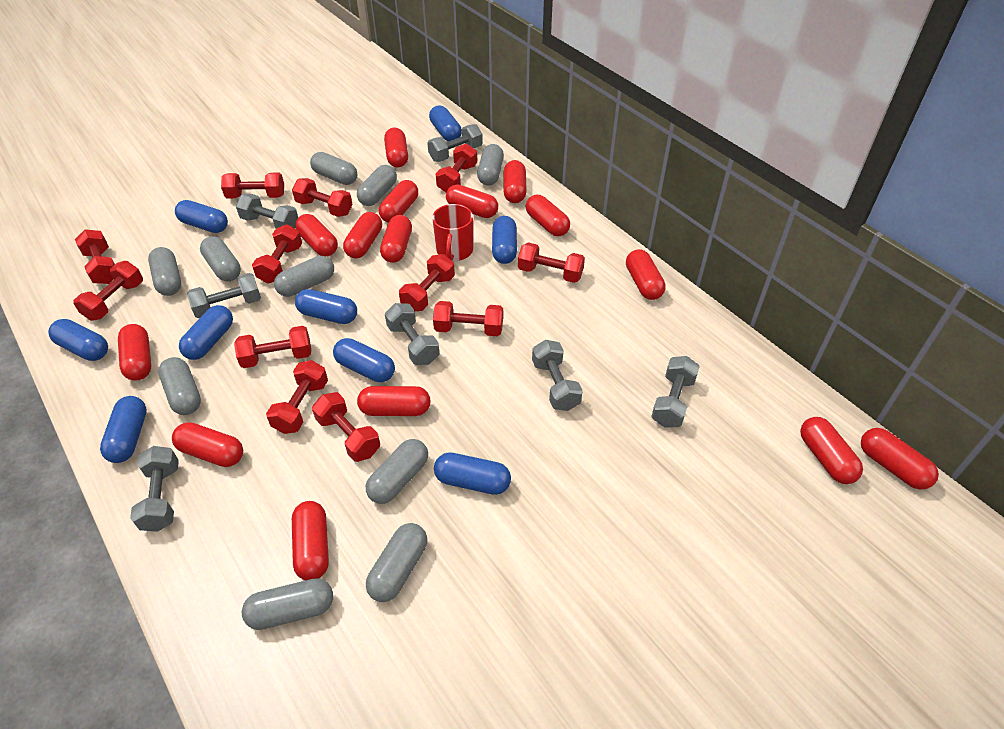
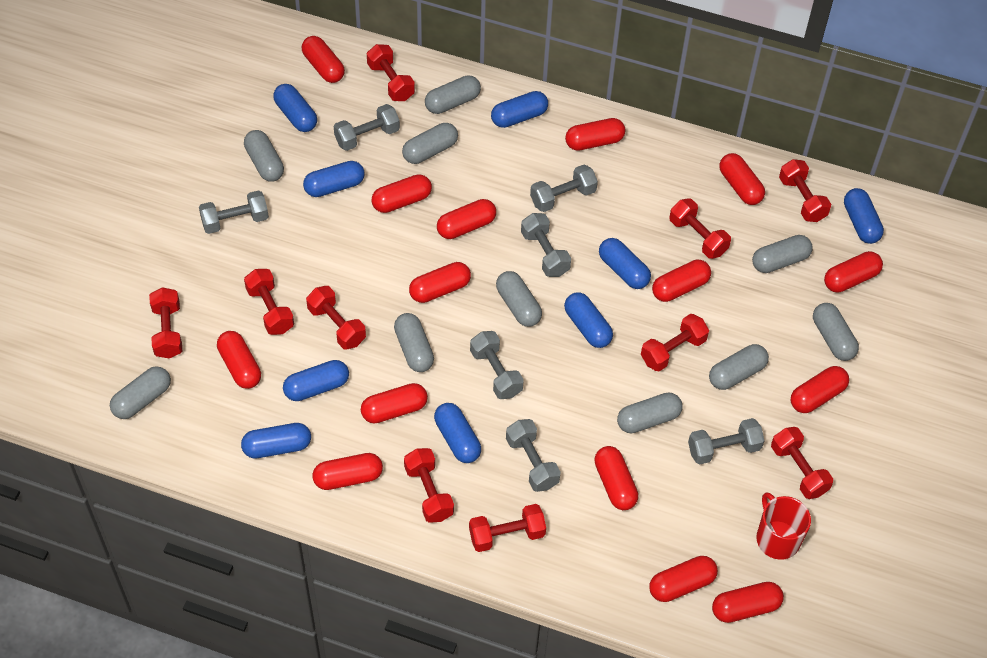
red dumbbell: [73,261,143,321] [75,229,115,284] [221,173,284,198] [234,326,311,368] [252,224,302,283] [266,360,328,434] [292,178,353,217] [312,392,380,462] [399,254,455,311] [433,301,503,336] [436,143,477,192] [518,242,585,283] = 12 -> [149,287,182,358] [244,269,294,335] [306,286,366,350] [367,44,415,101] [404,448,454,523] [469,504,546,552] [641,314,709,371] [669,198,731,259] [771,427,833,499] [779,159,831,222] = 10

